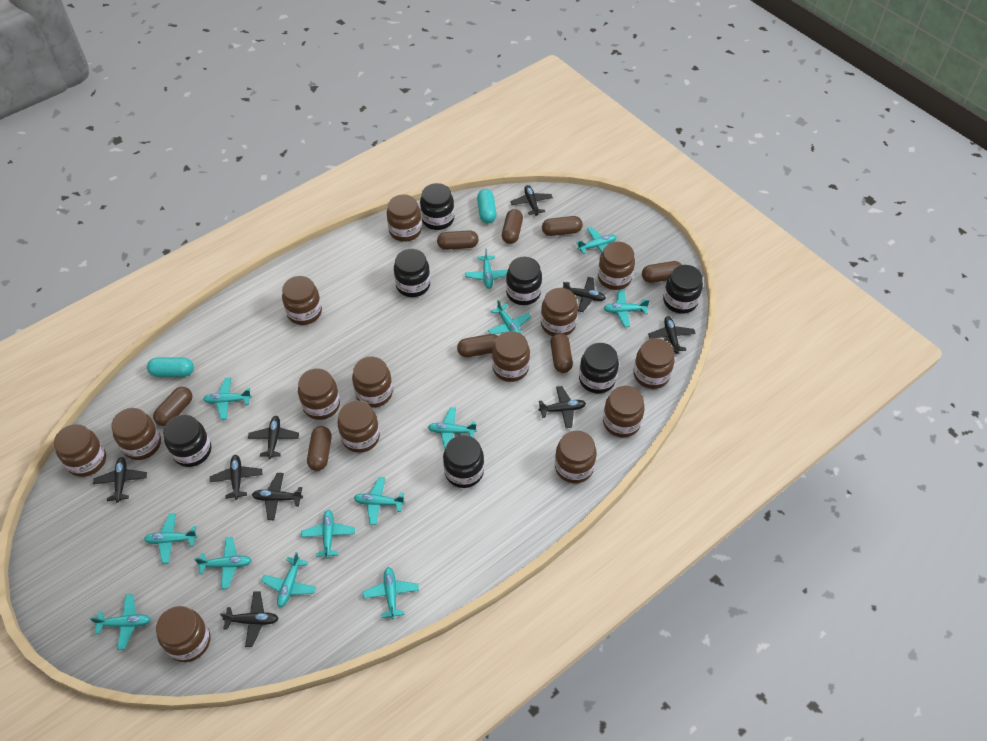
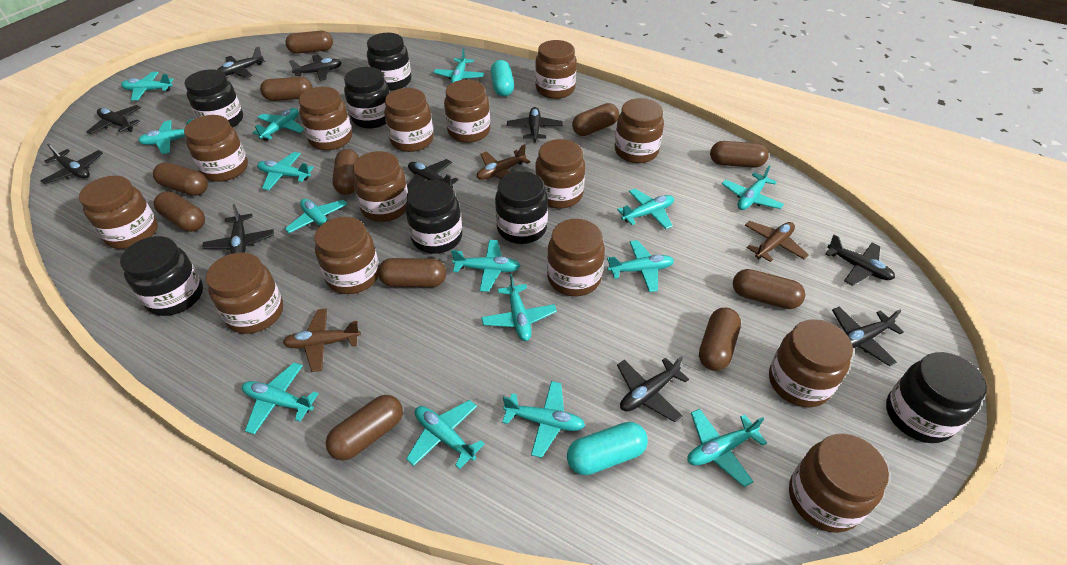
black plane: [93,457,147,503] [210,455,262,500] [220,592,279,647] [248,416,299,459] [252,473,303,520] [511,185,553,216] [538,386,586,428] [563,277,606,312] [648,316,696,354] = 9 -> [41,144,103,184] [86,105,141,134] [202,204,274,254] [217,47,265,78] [289,55,342,81] [407,159,458,191] [507,107,563,142] [617,356,689,422] [825,234,895,286] [832,306,904,366] = 10
brown capsule: [153,387,192,426] [307,426,332,471] [437,230,479,250] [457,334,498,357] [502,209,523,244] [542,216,583,236] [551,333,573,373] [642,261,682,283] = 8 -> [153,162,208,196] [154,191,205,232] [260,77,313,101] [285,31,333,54] [326,395,403,461] [332,149,359,195] [378,258,446,287] [572,103,619,136] [699,308,741,371] [710,141,769,168] [733,269,805,309] = 11
brown plane: none = 0 -> [283,308,361,372] [477,144,530,180] [745,221,809,262] = 3
turquoise plane: [90,594,151,650] [144,513,198,564] [194,537,252,589] [203,378,252,420] [261,552,316,608] [301,510,355,559] [354,477,405,525] [363,567,419,619] [428,408,477,450] [465,248,508,289] [488,300,531,334] [576,227,617,254] [603,290,650,327] = 13 -> [121,72,174,101] [138,119,193,154] [242,363,319,435] [252,108,304,141] [257,152,314,190] [285,199,348,233] [406,400,485,469] [433,48,484,83] [451,240,521,292] [481,274,557,341] [502,381,585,458] [607,240,674,292] [617,189,674,229] [687,409,767,487] [722,165,784,210] = 15

